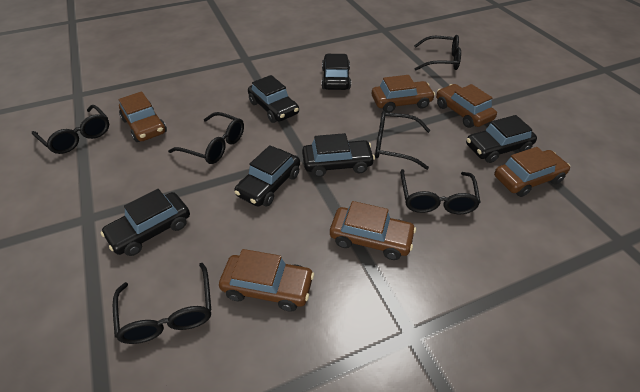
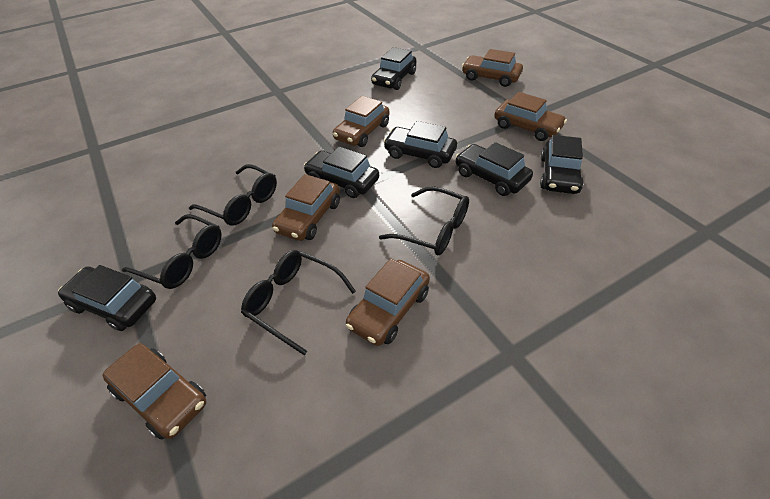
black glasses: [32,105,109,154] [113,263,211,344] [168,112,244,164] [375,111,430,170] [400,169,481,214] [414,35,461,70] = 6 -> [122,214,222,289] [189,164,277,225] [241,250,356,355] [379,186,469,255] = 4

